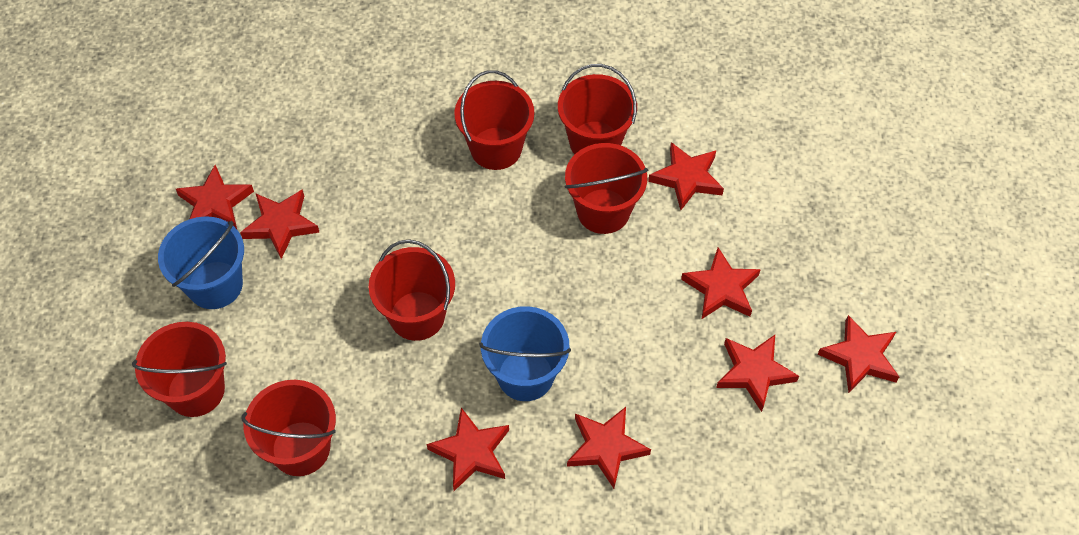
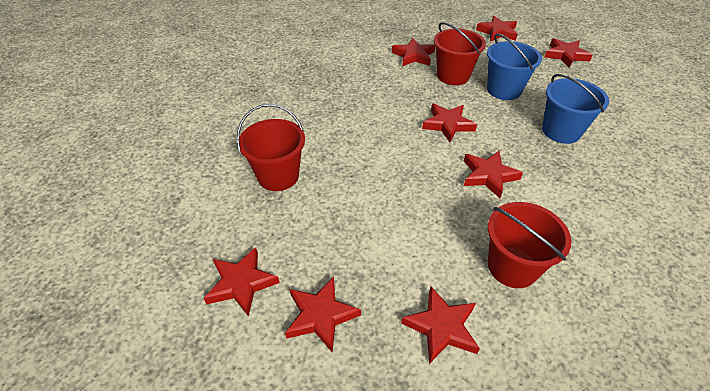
red bucket: [132,322,227,417] [242,380,336,476] [369,239,455,341] [454,70,534,170] [558,64,637,154] [565,143,648,234] = 6 -> [237,104,305,191] [434,22,486,85] [488,202,571,288] = 3

